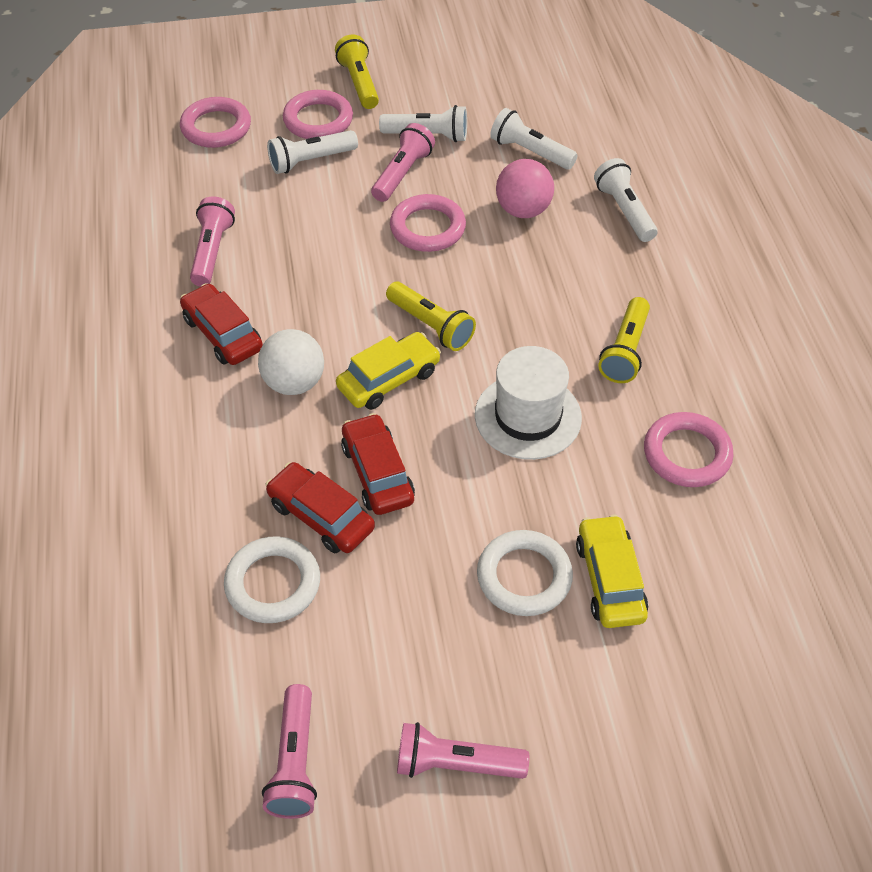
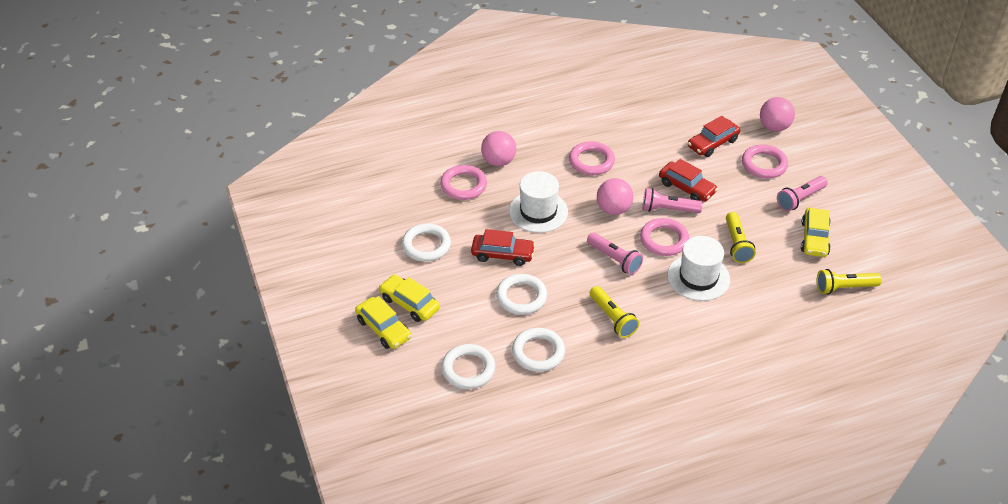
pink ball: [496,159,554,218] = 1 -> [481,131,516,166] [597,178,633,215] [760,97,795,132] = 3
pink flashlight: [190,197,235,287] [262,684,317,819] [371,123,435,202] [397,722,529,779] = 4 -> [587,233,643,275] [643,188,703,213] [777,176,828,211] = 3
white ball: [258,329,324,395] = 1 -> none = 0
white flashlight: [267,130,358,174] [379,105,467,142] [490,108,578,170] [594,158,658,242] = 4 -> none = 0
white hat: [475,346,582,460] = 1 -> [509,171,568,233] [668,236,730,301] = 2
white ring: [224,536,320,623] [477,530,573,616] = 2 -> [402,223,451,262] [441,344,495,389] [496,274,547,315] [512,328,565,372] = 4
yellow car: [336,332,441,410] [576,515,648,628] = 2 -> [355,296,411,349] [379,274,440,322] [801,208,831,257] = 3

